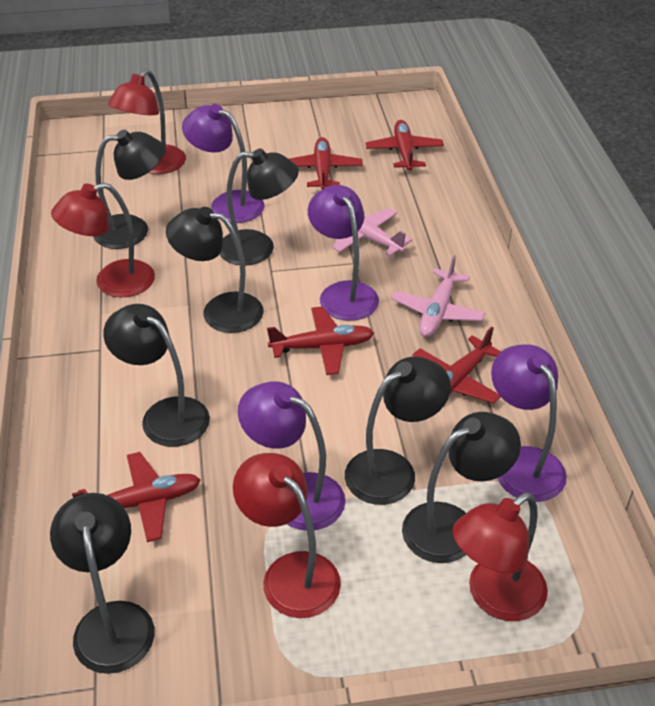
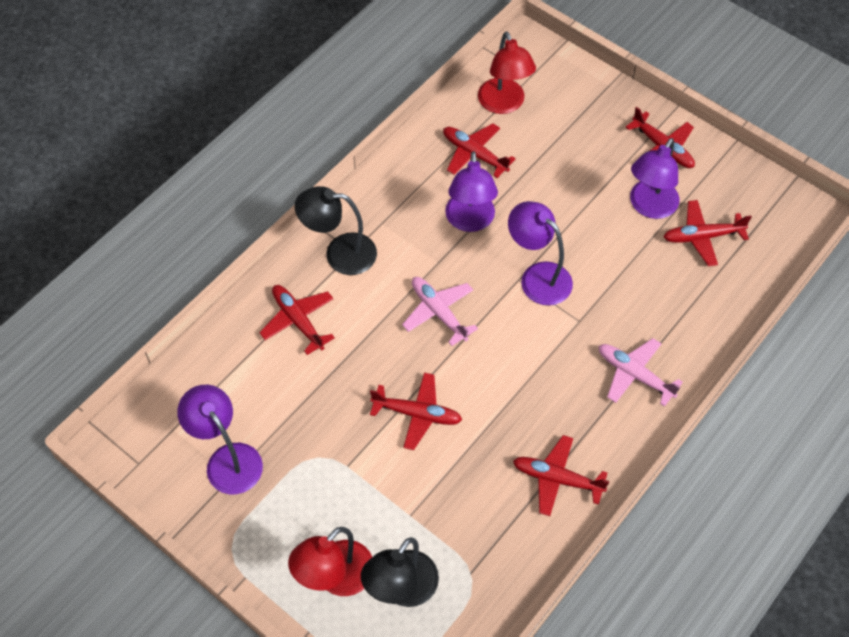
black lamp: [50,493,154,674] [93,130,164,249] [103,304,210,447] [166,207,264,333] [220,148,299,265] [345,356,451,505] [402,412,521,563] = 7 -> [295,186,377,275] [361,537,439,607] = 2
red lamp: [51,183,155,298] [108,69,186,174] [233,453,341,618] [452,492,548,621] = 4 -> [288,527,372,596] [478,31,536,114] = 2
red plane: [72,452,201,542] [267,306,374,375] [289,137,363,189] [365,120,444,170] [412,327,501,404] = 5 -> [259,285,335,355] [370,373,462,450] [443,123,516,178] [513,435,610,516] [626,107,695,168] [663,200,752,266] = 6

